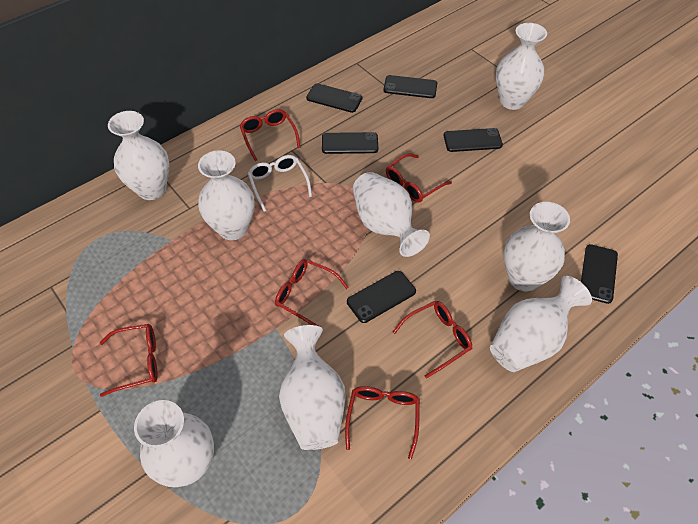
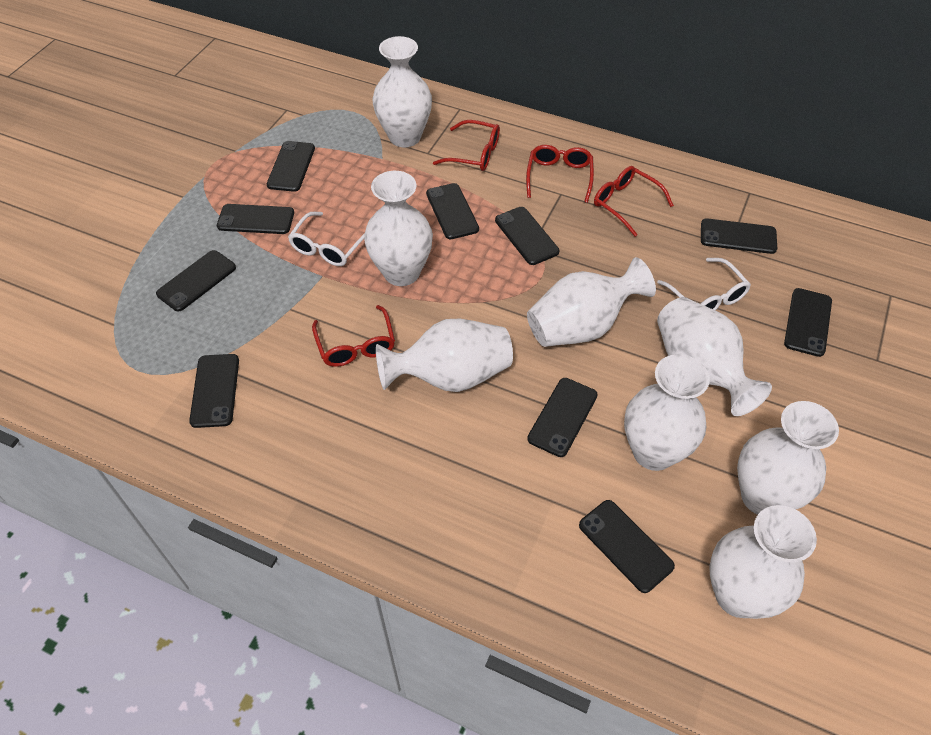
black phone: [306,83,362,113] [322,132,378,154] [347,271,416,323] [384,75,437,98] [444,128,503,152] [581,244,618,304] = 6 -> [156,250,236,311] [189,354,239,428] [217,204,294,234] [267,141,315,192] [426,183,479,239] [495,207,560,265] [527,378,598,457] [579,500,675,593] [701,219,777,254] [784,288,832,357] = 10
red glasses: [100,324,158,397] [240,109,301,161] [275,259,349,328] [345,386,420,459] [386,153,452,202] [393,301,473,379] = 6 -> [312,305,395,367] [433,120,500,171] [526,145,594,203] [594,166,674,237] = 4
white glasses: [248,155,312,212] = 1 -> [288,212,365,266] [657,258,751,310] = 2

